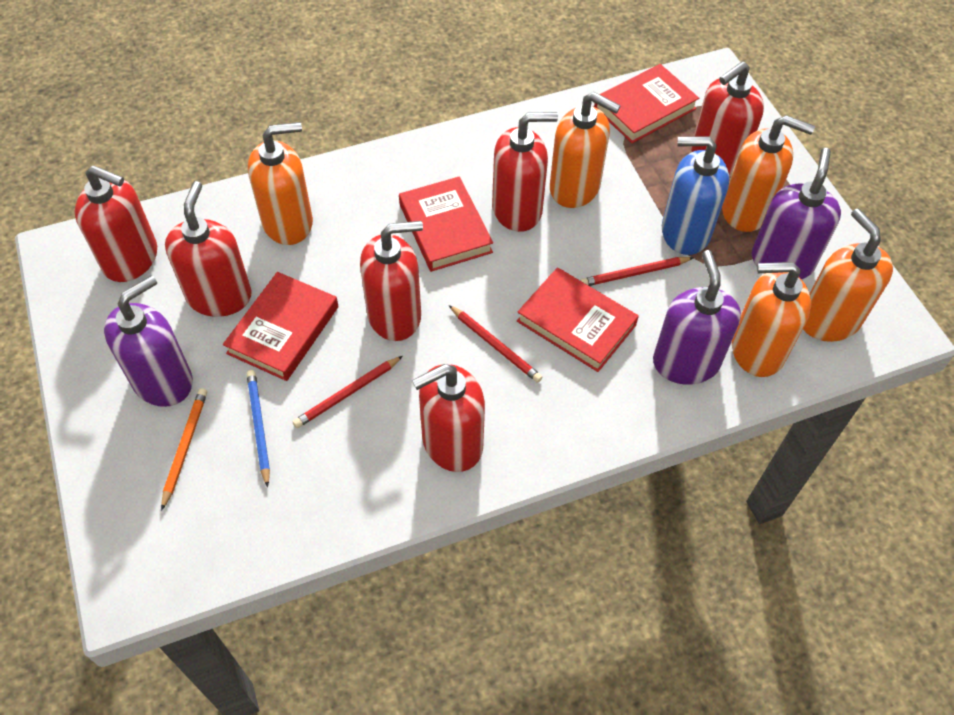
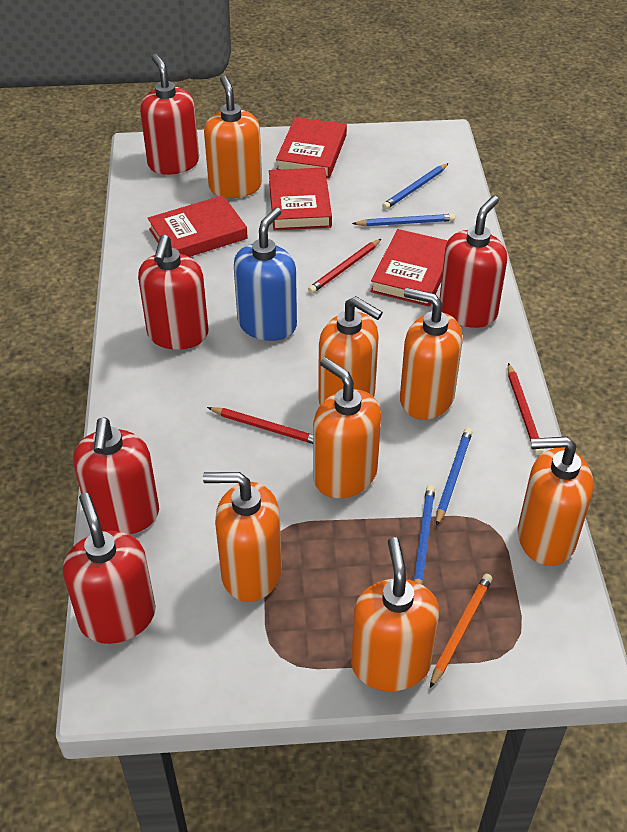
blue pencil: [247,370,270,488] = 1 -> [352,214,455,226] [382,163,449,210] [414,485,435,585] [436,428,473,526] = 4
orange soap dispenser: [248,122,313,245] [550,92,621,208] [722,115,815,232] [732,262,811,377] [803,208,893,342] = 5 -> [203,472,282,602] [204,75,262,198] [313,357,381,498] [318,296,383,405] [351,537,439,691] [400,288,463,420] [518,437,593,566] = 7
purple soap dispenser: [104,275,193,407] [653,250,741,385] [752,148,841,279] = 3 -> none = 0
red soap dispenser: [75,165,157,282] [165,181,252,317] [360,221,423,341] [412,364,485,472] [492,112,558,232] [691,61,764,176] = 6 -> [63,493,156,644] [73,417,159,535] [138,235,208,350] [140,54,199,175] [439,196,507,328] = 5

